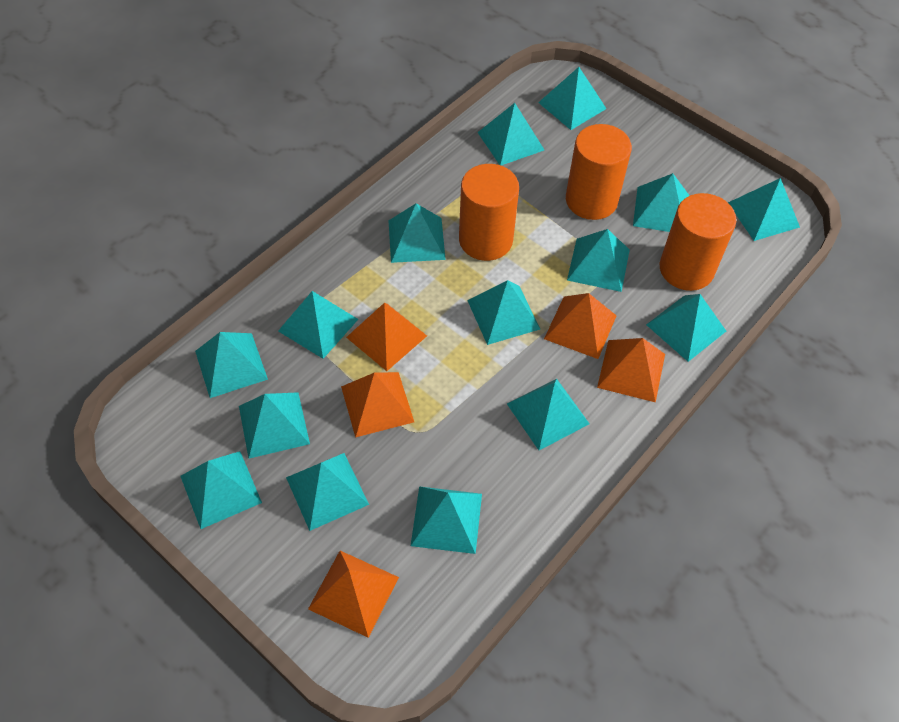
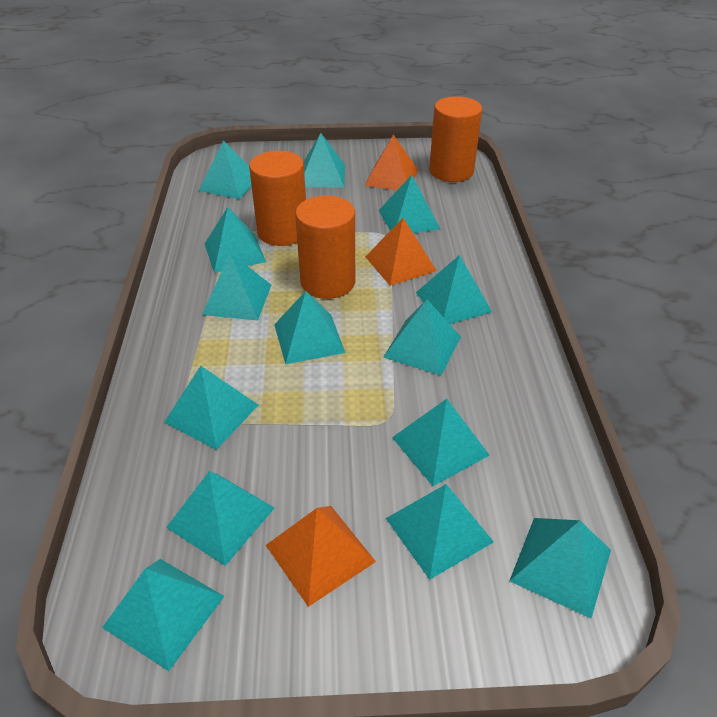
orange pyramid: [308,551,399,638] [341,372,414,438] [346,303,427,371] [544,293,617,359] [597,338,665,403] = 5 -> [266,506,376,607] [365,134,418,190] [365,218,437,286] = 3
turquoise pyramid: [180,451,262,529] [195,332,268,398] [239,392,310,458] [278,291,358,359] [286,453,369,531] [389,204,446,263] [411,486,482,554] [467,280,540,345] [478,103,544,165] [507,379,590,450] [538,67,607,130] [567,229,630,292] [633,173,689,232] [646,294,726,362] [728,178,800,241] = 15 -> [102,559,224,671] [164,366,258,450] [166,471,274,566] [199,140,252,199] [202,253,271,321] [205,207,266,273] [274,291,345,364] [303,133,345,187] [379,175,440,233] [383,299,461,376] [386,484,494,580] [392,399,490,486] [416,255,492,324] [509,518,611,618] = 14

